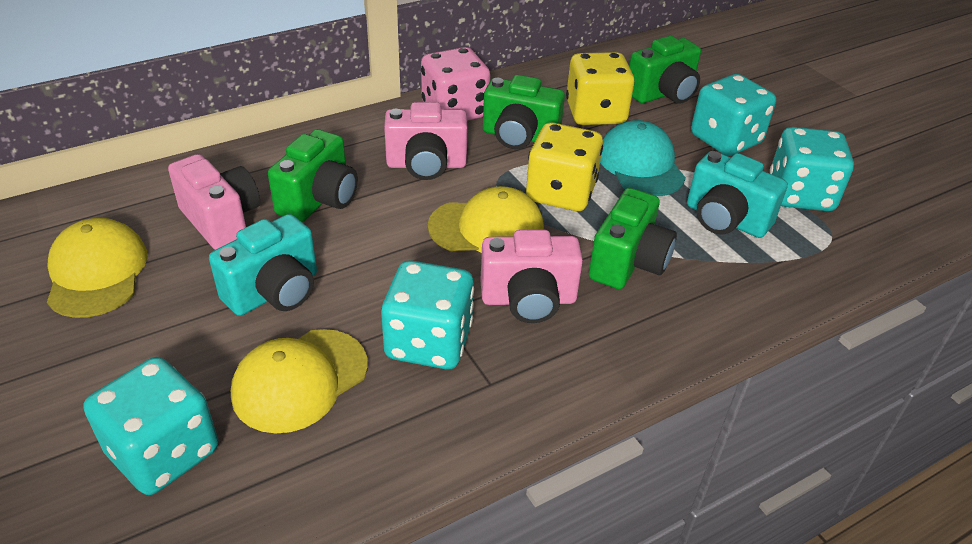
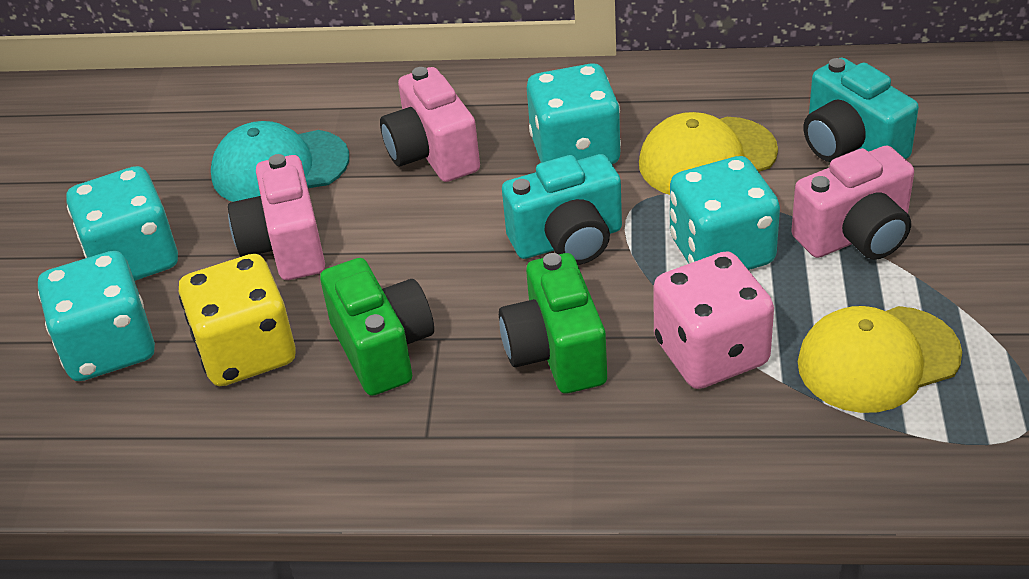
green camera: [268,129,358,222] [483,75,565,149] [589,188,677,289] [629,36,701,104] = 4 -> [320,258,434,396] [499,253,607,394] = 2
yellow cap: [47,218,148,318] [231,329,368,433] [428,186,544,253] = 3 -> [639,112,778,195] [798,306,962,413] = 2
yellow dice: [526,122,603,211] [566,52,634,125] = 2 -> [179,254,295,386] = 1

